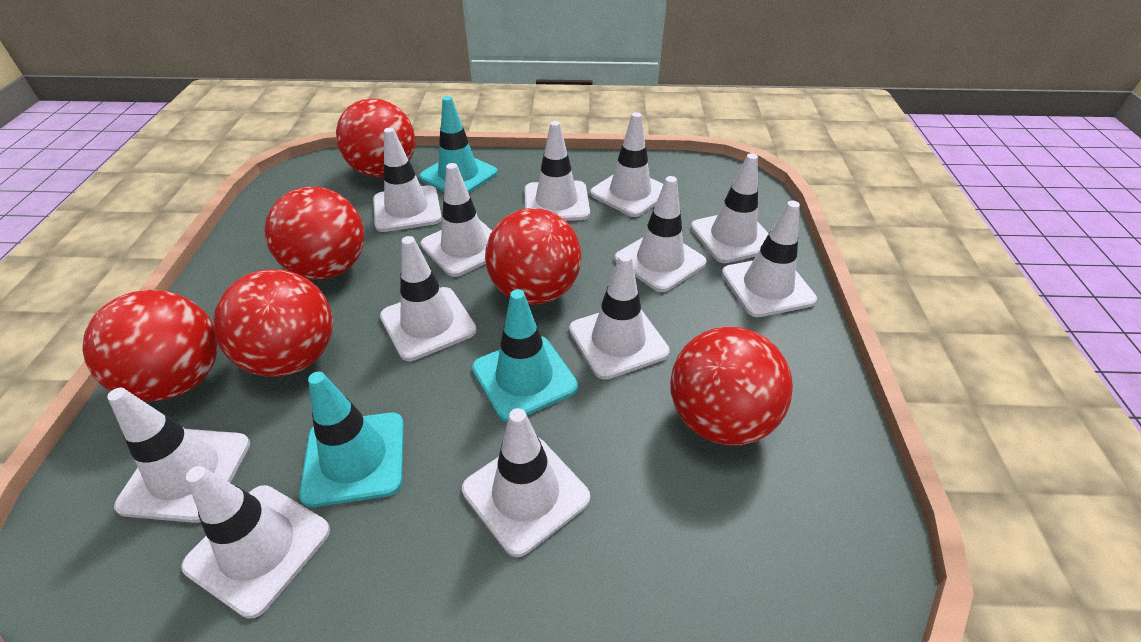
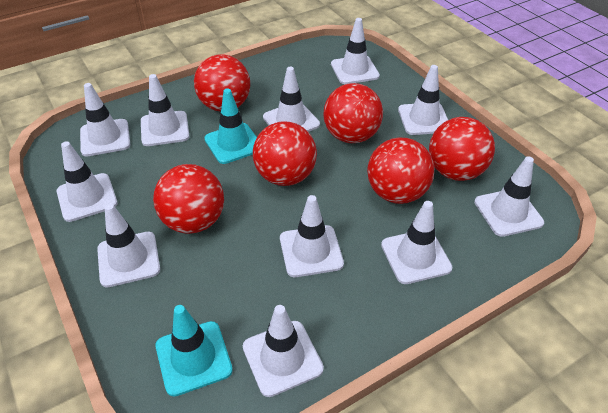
turquoise traffic cone: [299,372,404,507] [419,96,497,193] [472,289,578,422] = 3 -> [156,305,233,397] [204,88,257,164] = 2
white traffic cone: [107,388,250,523] [181,466,330,619] [373,127,442,232] [380,236,476,361] [421,163,492,277] [462,408,590,557] [525,121,590,221] [569,253,670,380] [590,112,663,217] [615,176,707,292] [691,153,769,263] [722,201,817,317] = 12 -> [57,141,118,222] [80,83,130,156] [97,203,160,288] [141,74,189,146] [243,305,324,397] [263,67,320,132] [280,195,344,277] [331,18,380,84] [381,201,452,284] [398,65,448,135] [474,156,544,237] = 11

